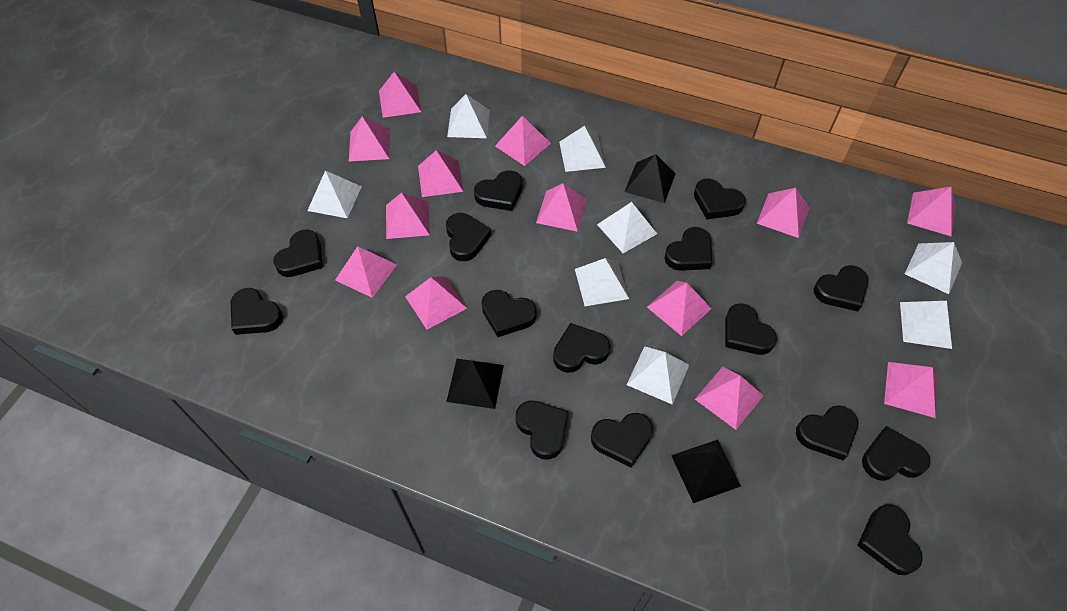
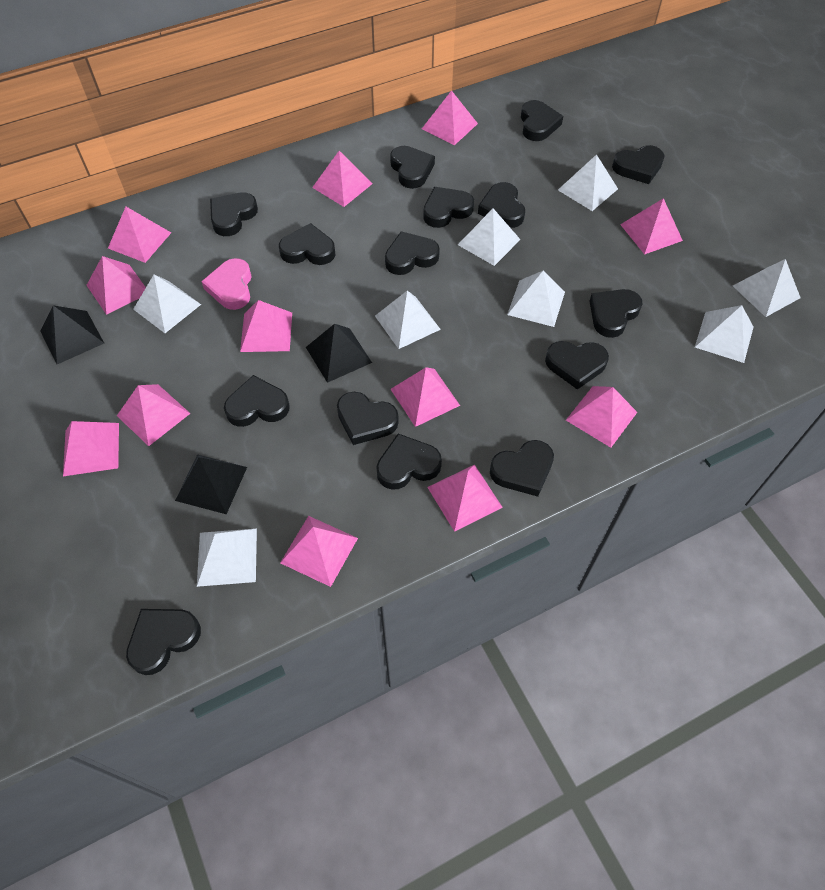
pink heart: none = 0 -> [201,258,252,310] = 1
pink pyramid: [335,246,397,298] [349,116,390,161] [379,72,421,118] [386,192,430,239] [405,276,467,330] [418,150,464,197] [495,116,551,166] [536,183,587,232] [647,281,712,336] [695,367,764,430] [757,188,810,238] [884,362,938,418] [907,187,956,236] = 13 -> [63,421,119,476] [87,256,146,315] [108,207,171,263] [117,384,191,446] [240,300,292,352] [280,516,358,587] [312,151,373,207] [391,367,460,427] [422,90,478,145] [427,465,503,532] [566,386,637,448] [620,198,683,255] = 12

